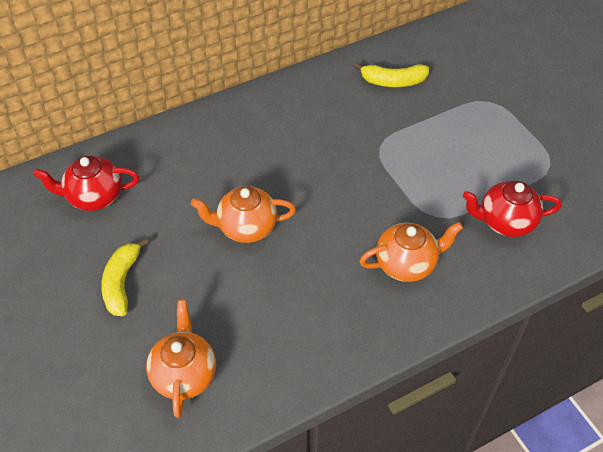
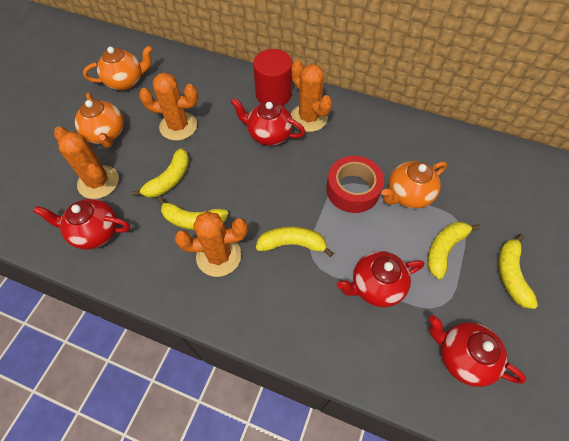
orange cactus: none = 0 -> [54,126,119,199] [139,73,198,141] [175,211,248,277] [291,60,332,132] = 4
red cylinder: none = 0 -> [253,49,292,105] = 1
red tape: none = 0 -> [326,156,384,213] = 1
red teapot: [33,156,139,211] [463,181,562,237] = 2 -> [33,199,130,250] [231,98,305,146] [337,251,424,307] [429,315,526,387] = 4
yellow banana: [101,238,149,316] [354,62,429,87] = 2 -> [132,148,189,198] [157,197,229,230] [256,226,334,257] [427,222,480,279] [498,234,538,309] = 5

